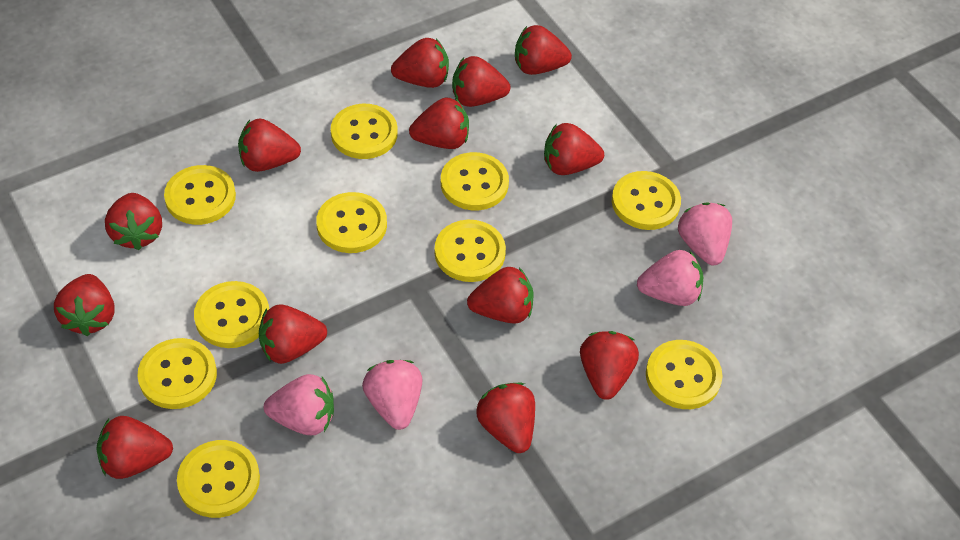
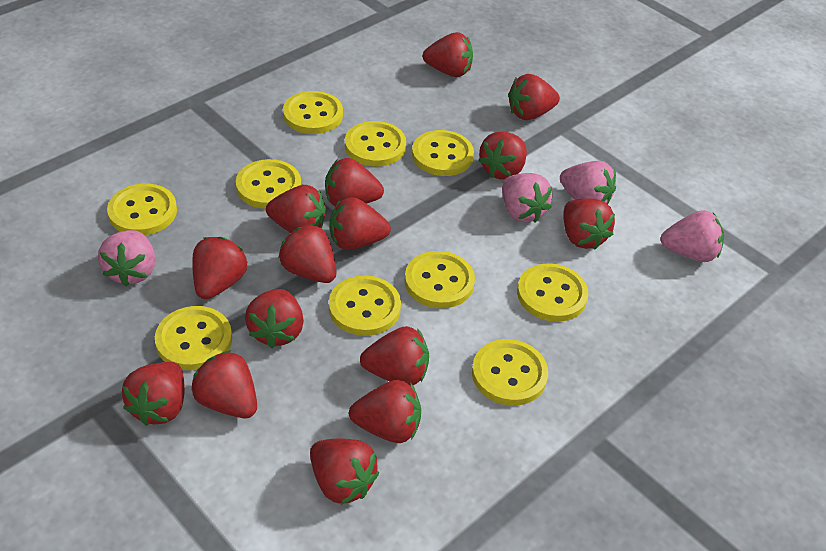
red strawberry: [54,274,114,336] [97,416,173,479] [105,193,162,250] [238,118,301,172] [259,305,327,364] [391,38,449,88] [409,98,469,149] [452,56,510,107] [467,267,534,324] [476,383,535,453] [515,25,572,75] [544,123,604,175] [580,331,639,400] = 13 -> [122,362,185,426] [191,350,257,418] [192,237,247,299] [245,289,304,348] [266,185,326,233] [278,224,336,283] [310,438,379,505] [325,158,384,206] [330,197,391,250] [349,380,421,443] [360,326,429,385] [423,32,473,77] [478,131,527,179] [508,74,560,120] [563,198,615,249] = 15

